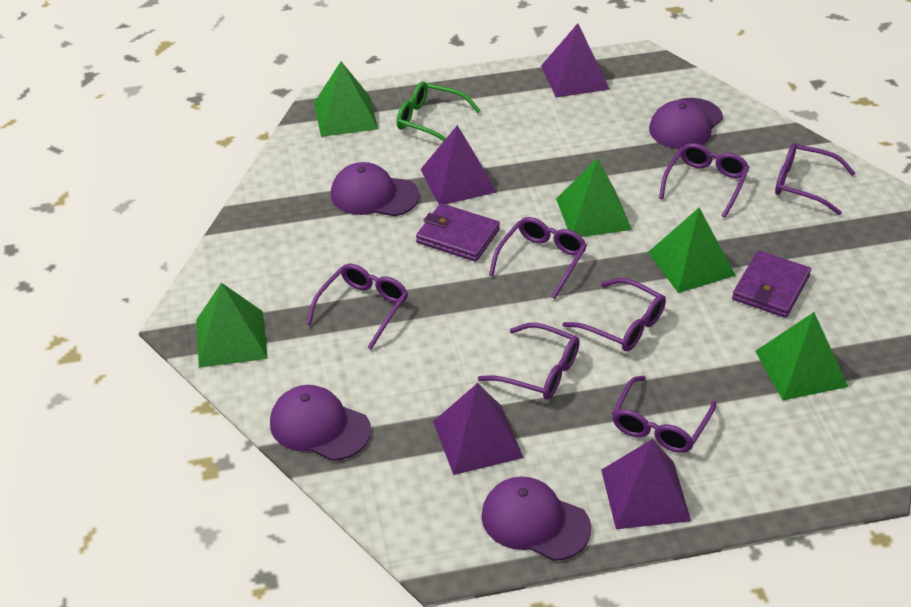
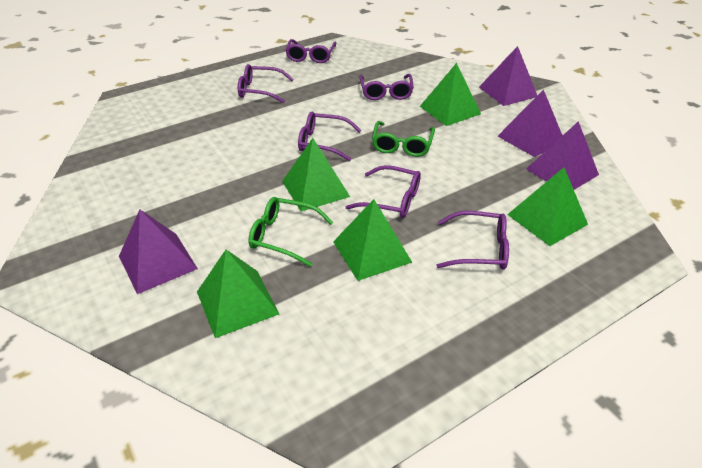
green glasses: [397,81,481,141] = 1 -> [248,197,334,267] [372,121,435,157] = 2
purple cap: [270,385,371,461] [331,162,420,216] [481,477,591,561] [649,98,723,149] = 4 -> none = 0
purple glasses: [306,264,408,350] [478,323,580,400] [489,217,587,299] [562,278,666,351] [612,376,716,453] [659,143,750,218] [775,143,855,215] = 7 -> [238,64,294,103] [285,39,336,63] [298,112,362,161] [346,165,421,218] [359,74,414,100] [436,211,509,270] = 6
purple wallet: [416,203,500,262] [732,250,811,318] = 2 -> none = 0

